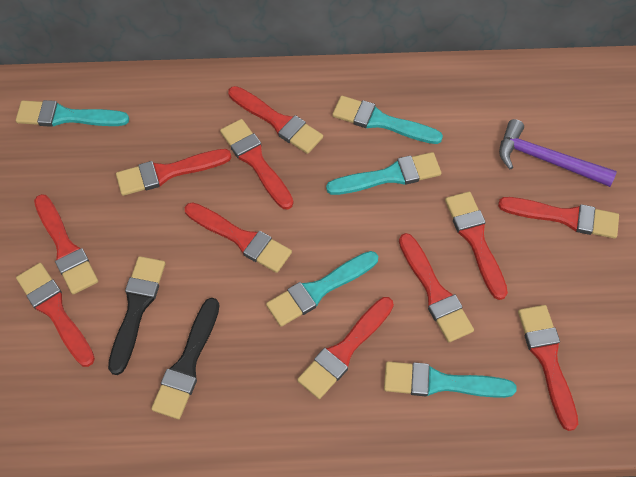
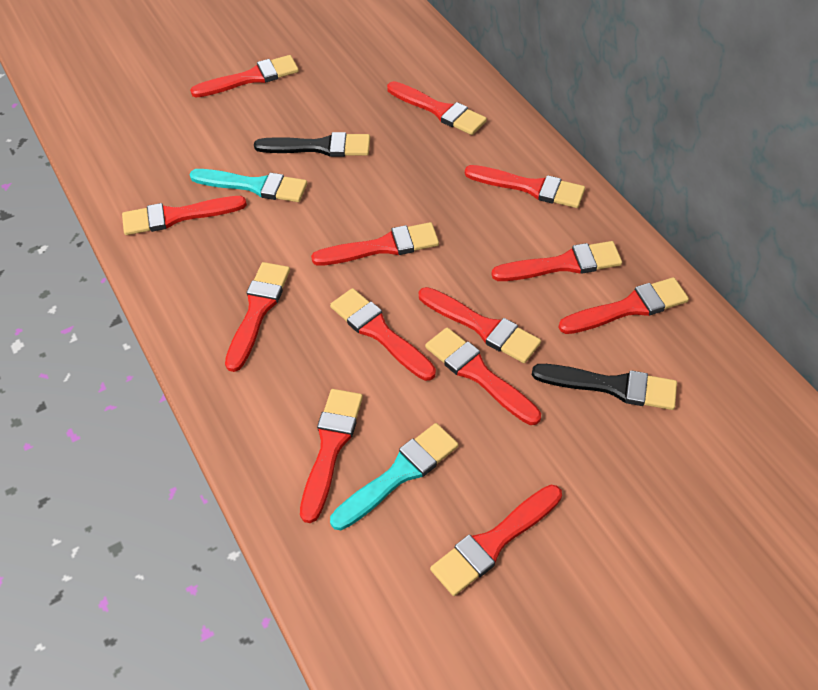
purple hammer: [499,119,617,187] = 1 -> none = 0
red brush: [16,263,95,367] [34,194,98,294] [116,149,231,196] [185,202,292,273] [220,119,293,210] [228,86,323,154] [297,297,394,399] [399,233,474,342] [445,191,508,300] [498,197,619,239] [518,305,578,431] = 11 -> [122,196,247,235] [190,55,299,97] [225,262,290,372] [300,389,363,523] [311,222,439,266] [330,288,436,381] [387,81,487,135] [419,287,541,363] [425,327,541,425] [430,485,562,596] [465,165,585,208] [491,241,622,281] [558,277,689,334] = 13
turquoise brush: [16,100,129,127] [266,251,378,327] [326,152,441,195] [332,96,443,144] [384,361,516,398] = 5 -> [189,169,307,202] [330,423,458,530] = 2

